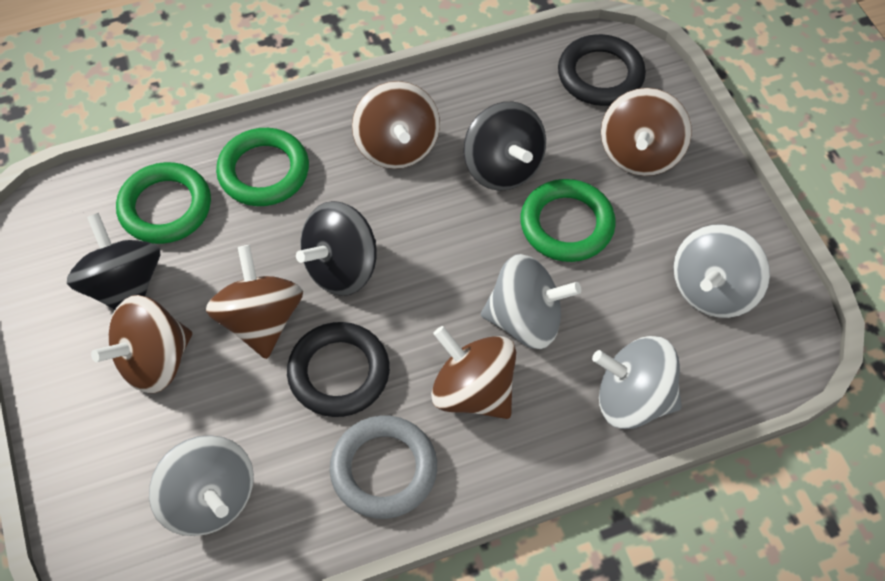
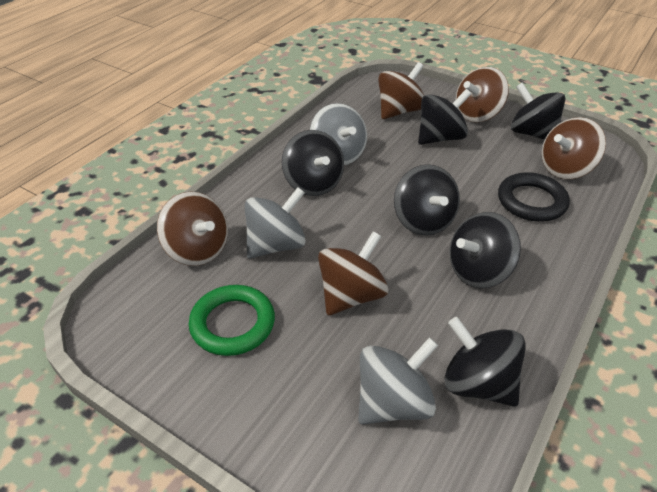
black ring: [287,322,390,417] [558,34,646,106] = 2 -> [498,172,570,222] = 1
black spinning top: [67,213,160,310] [296,201,376,296] [464,102,546,191] = 3 -> [282,130,344,196] [394,165,460,235] [418,89,471,145] [444,317,526,407] [449,212,521,289] [511,83,565,140] = 6
green ring: [116,162,211,244] [216,128,309,206] [520,179,616,262] = 3 -> [189,285,275,356] = 1
grey ring: [330,415,437,519] = 1 -> none = 0
grey spinning top: [149,435,254,536] [481,254,581,349] [592,336,682,429] [674,224,770,318] = 4 -> [245,187,306,259] [310,103,367,165] [358,337,438,424] = 3

